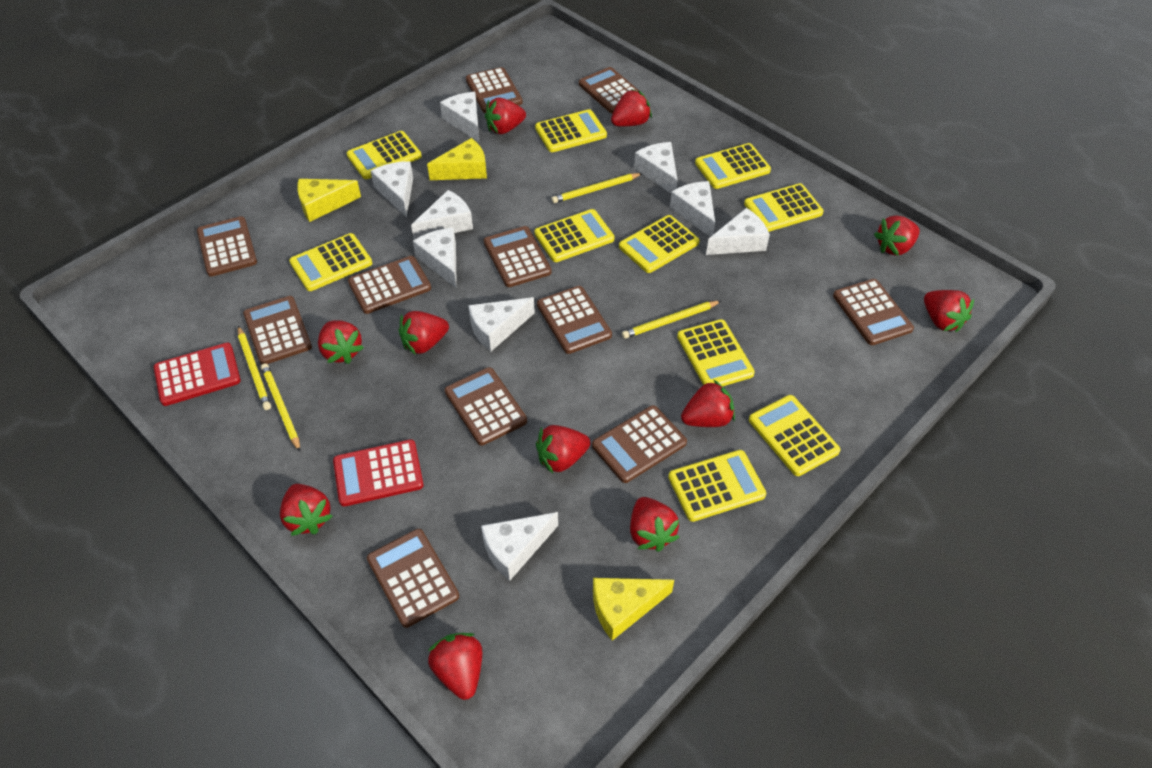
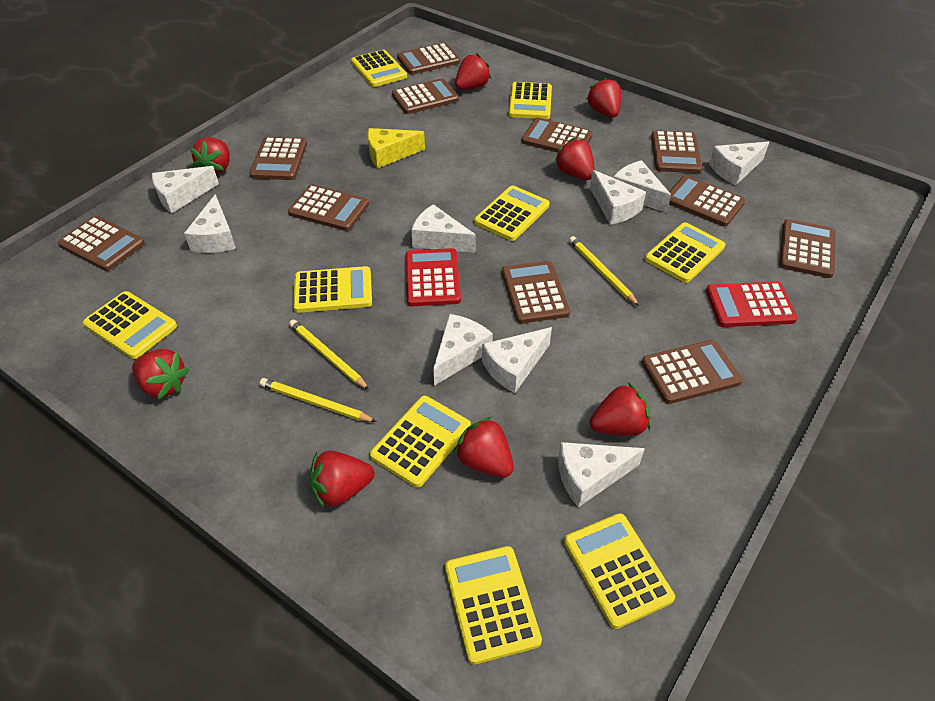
red strawberry: [280,484,333,536] [318,320,364,364] [399,311,449,355] [428,633,482,700] [485,97,526,134] [536,425,590,474] [611,89,652,126] [630,497,679,552] [681,379,735,427] [874,215,920,256] [924,290,974,332] = 11 -> [132,349,189,400] [190,137,230,175] [310,451,375,509] [454,417,514,478] [455,53,491,90] [554,138,595,180] [586,77,621,118] [590,382,651,436] = 8
yellow calculator: [289,233,372,291] [347,131,422,179] [535,109,607,152] [535,209,614,262] [619,215,699,273] [668,450,766,522] [677,319,755,386] [695,143,771,189] [744,183,824,232] [749,395,841,476] = 10 -> [83,291,177,359] [293,266,372,313] [351,50,407,87] [370,396,471,488] [445,546,542,665] [474,185,549,241] [509,82,552,119] [564,513,675,629] [645,222,725,283] = 9
yellow cheese: [297,179,361,222] [427,138,487,180] [593,578,674,641] = 3 -> [368,128,425,168] = 1
yellow pencil: [238,326,271,410] [261,363,300,452] [551,173,643,203] [622,301,721,339] = 4 -> [260,378,377,422] [289,320,369,390] [569,236,639,306] = 3

